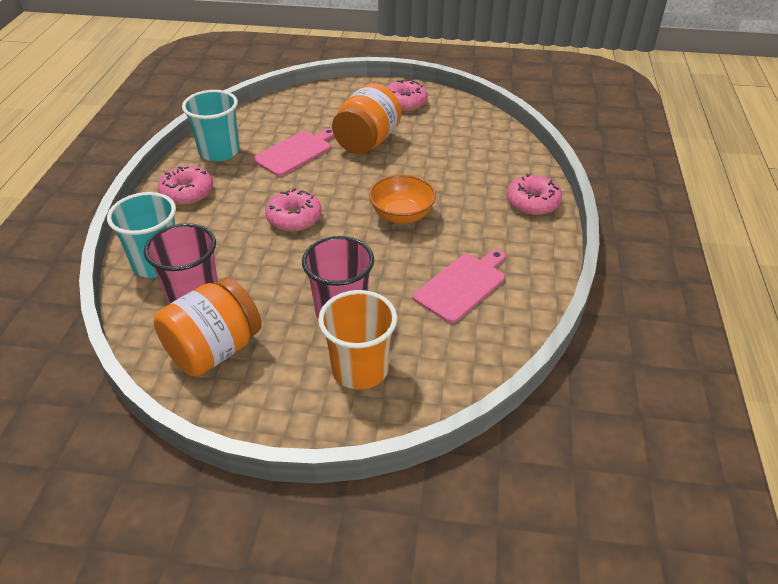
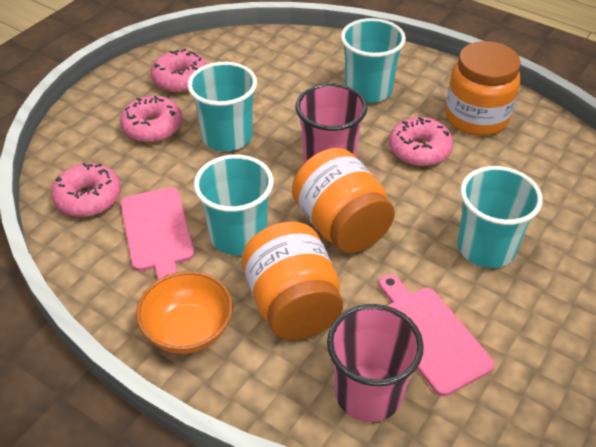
orange cup: [318,290,397,390] = 1 -> none = 0
orange jar: [154,277,262,377] [332,83,401,154] = 2 -> [242,222,343,340] [292,148,395,253] [445,41,521,136] = 3
turquoise cup: [107,192,176,278] [182,90,240,162] = 2 -> [187,62,257,151] [194,154,274,255] [341,18,406,103] [457,166,543,268] = 4

